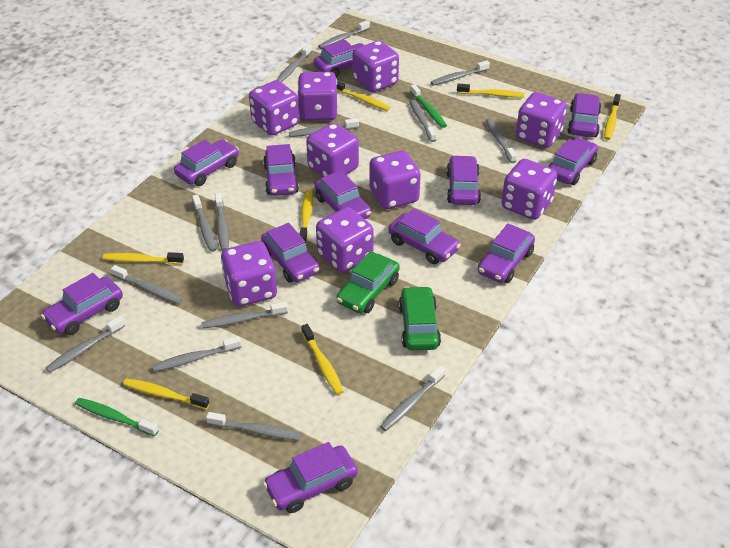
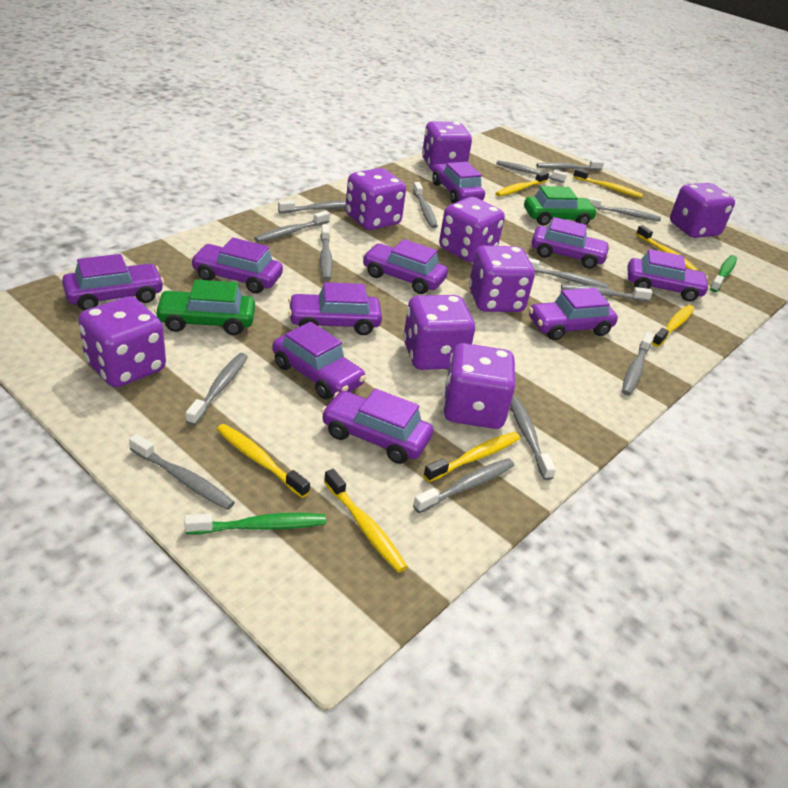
purple car: [41,273,123,335] [174,139,239,186] [261,223,320,283] [263,144,299,196] [263,442,358,513] [314,40,365,77] [315,170,371,219] [388,208,461,264] [446,155,481,205] [478,223,535,283] [548,137,598,185] [567,93,601,137] = 12 -> [62,254,164,311] [190,238,283,294] [272,322,366,400] [288,282,382,335] [321,388,433,464] [362,239,448,294] [432,162,485,203] [529,288,618,340] [532,217,610,269] [627,249,710,302] = 10
purple dice: [221,241,277,307] [249,80,299,136] [297,72,338,121] [306,123,359,177] [316,207,374,273] [353,41,399,92] [369,151,421,209] [501,159,557,220] [516,92,567,148] = 9 -> [78,296,166,387] [345,168,406,230] [403,295,475,370] [422,121,472,171] [439,197,505,262] [443,343,516,429] [469,245,535,312] [670,183,735,238] = 8

